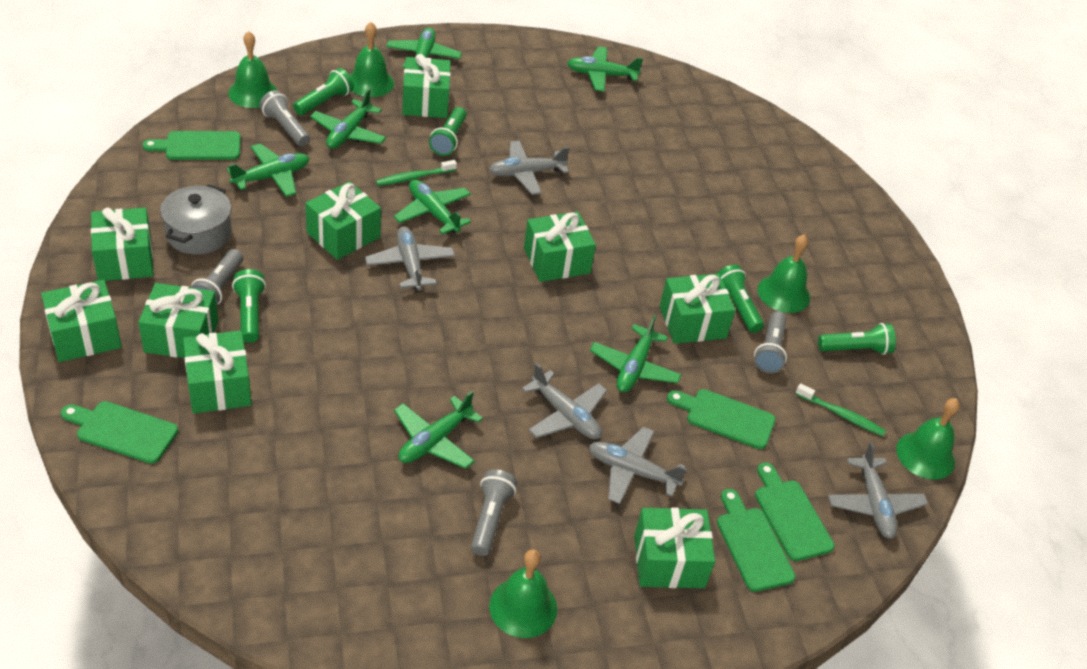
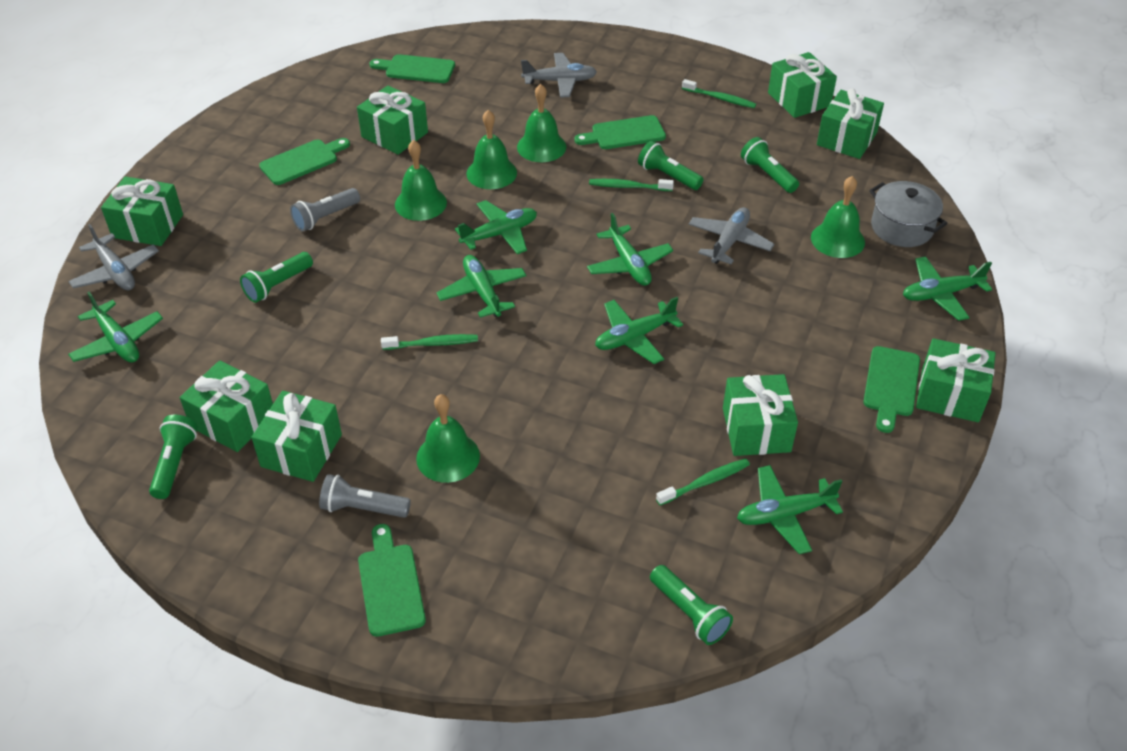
green gift: [41,280,122,362] [91,207,154,281] [138,283,218,358] [183,330,252,413] [305,181,381,260] [402,54,451,118] [524,212,596,282] [634,507,715,588] [659,274,736,344] = 9 -> [101,177,183,246] [180,360,273,452] [251,391,342,482] [357,85,428,155] [723,374,798,456] [768,52,837,118] [817,89,884,159] [916,338,996,422] = 8
green toothbrush: [376,160,457,186] [796,383,886,436] = 2 -> [381,334,478,350] [589,179,674,191] [656,458,750,505] [682,79,756,108] = 4
grey flashlight: [190,249,243,305] [259,90,310,146] [471,469,517,556] [754,311,787,373] = 4 -> [290,188,360,232] [319,474,411,518] = 2
grey plane: [365,226,455,290] [489,141,570,195] [522,363,607,439] [589,427,687,504] [828,442,928,539] = 5 -> [68,224,159,290] [521,53,597,98] [688,207,774,264] = 3

